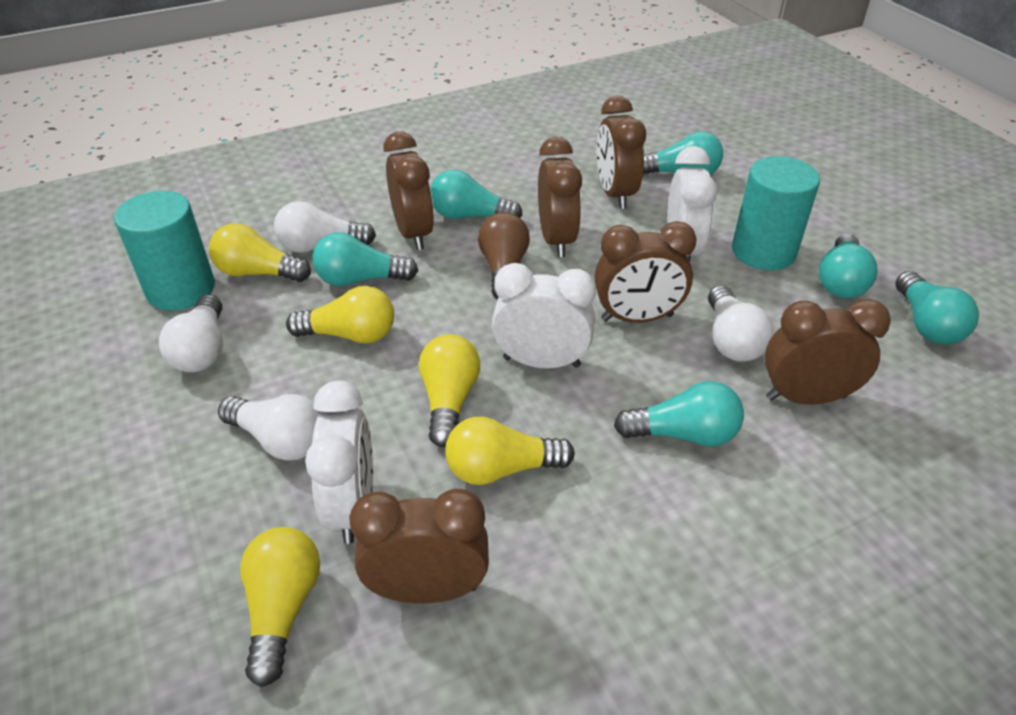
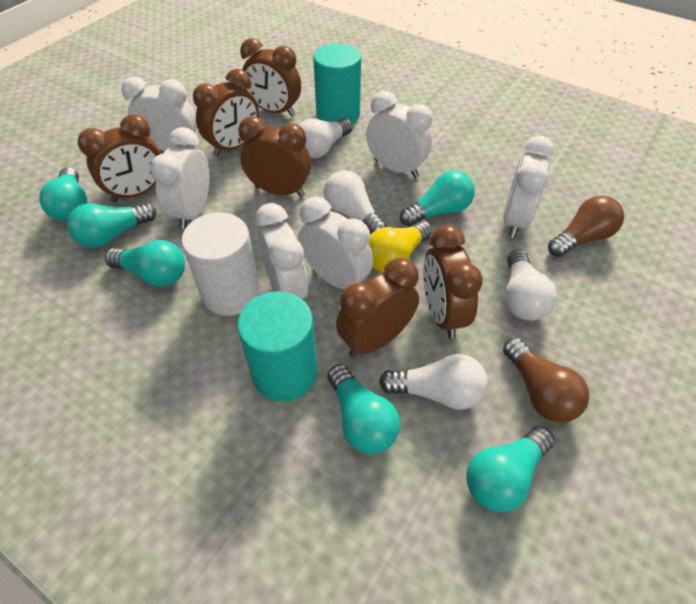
brown light bulb: [478,212,530,299] = 1 -> [503,337,590,423] [548,196,624,257] = 2
white clock: [305,381,373,544] [492,263,596,368] [667,146,717,262] = 3 -> [121,77,197,151] [150,127,209,229] [255,203,309,299] [298,197,373,289] [366,91,433,178] [503,136,554,238] = 6
white cylinder: none = 0 -> [181,212,260,316] = 1
yellow light bulb: [209,223,311,282] [240,527,320,687] [286,286,394,343] [419,334,480,447] [445,417,575,485] = 5 -> [369,221,433,273] = 1

